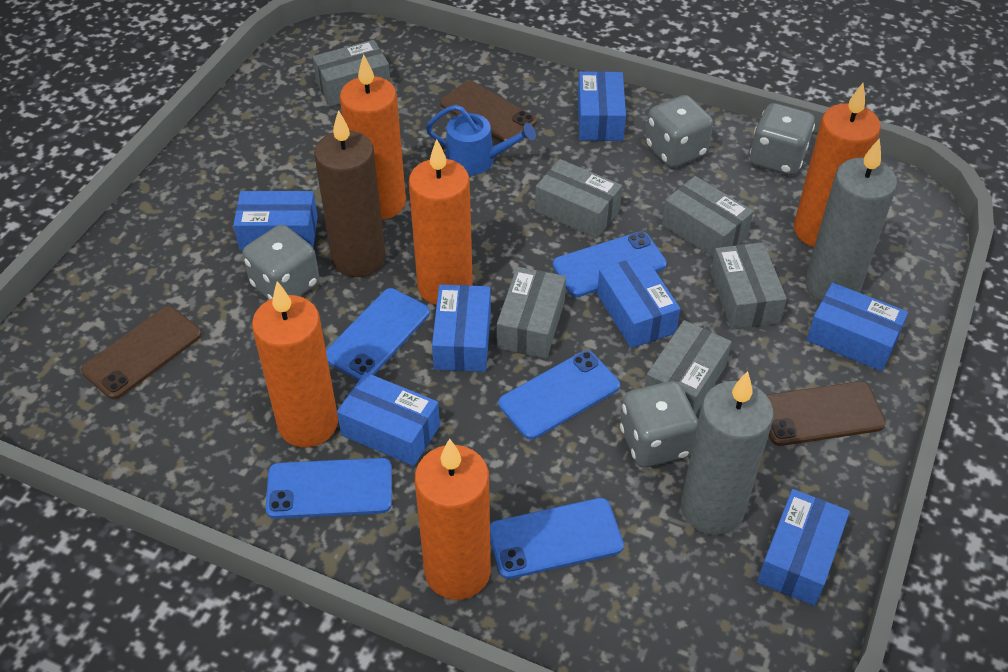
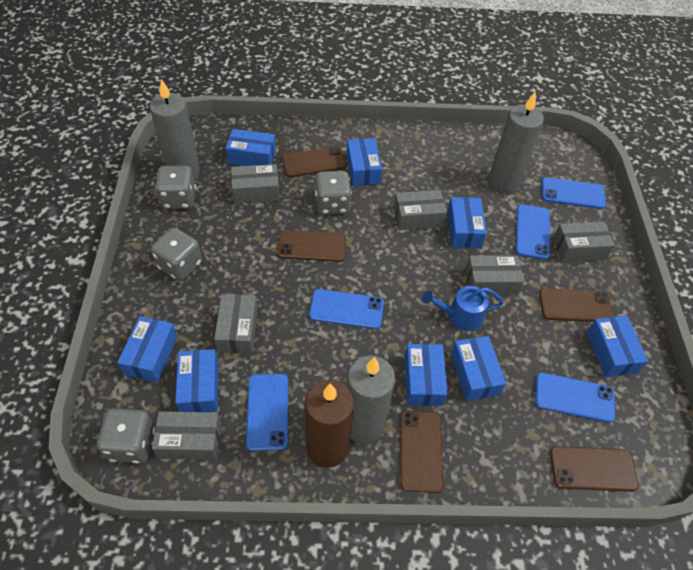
blue box: [233,191,318,251] [337,372,440,466] [432,284,491,372] [578,71,626,141] [597,255,680,348] [757,489,850,606] [807,283,908,371] = 7 -> [117,316,178,382] [175,349,219,412] [225,129,276,166] [346,138,382,186] [405,344,448,406] [447,197,487,248] [451,336,506,401] [587,316,648,377] = 8
brown phone: [81,306,202,399] [440,81,537,142] [767,381,886,446] = 3 -> [277,230,346,262] [282,146,346,177] [400,410,444,493] [539,288,614,322] [550,446,639,492] = 5
grey candle: [681,371,774,535] [805,138,897,302] = 2 -> [149,79,200,179] [347,355,395,444] [489,92,544,192] = 3
orange candle: [252,281,338,447] [340,54,406,220] [409,139,473,305] [415,438,491,600] [794,83,881,247] = 5 -> none = 0

